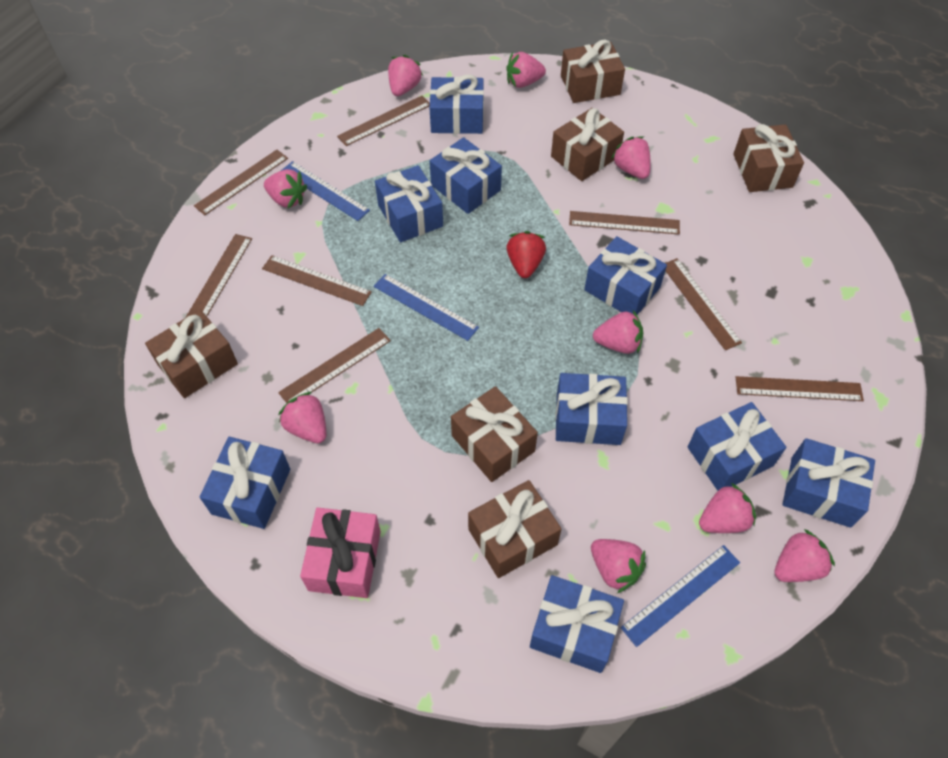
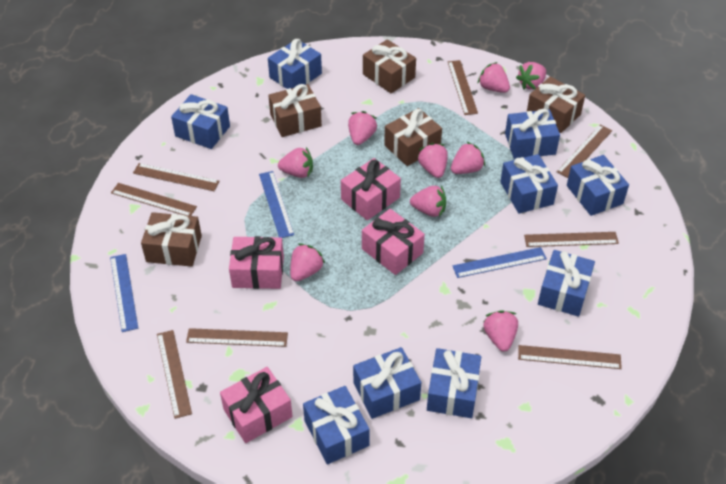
brown gift: [145,310,238,398] [451,386,538,482] [468,480,561,578] [551,108,624,181] [561,39,625,103] [733,124,804,192] = 6 -> [141,212,202,267] [268,84,322,137] [363,39,416,93] [384,108,442,166] [527,77,585,133] = 5
pink gift: [300,507,381,598] = 1 -> [220,367,293,443] [229,236,284,289] [341,158,401,220] [362,209,425,275] = 4
red strawberry: [506,231,546,278] = 1 -> none = 0

